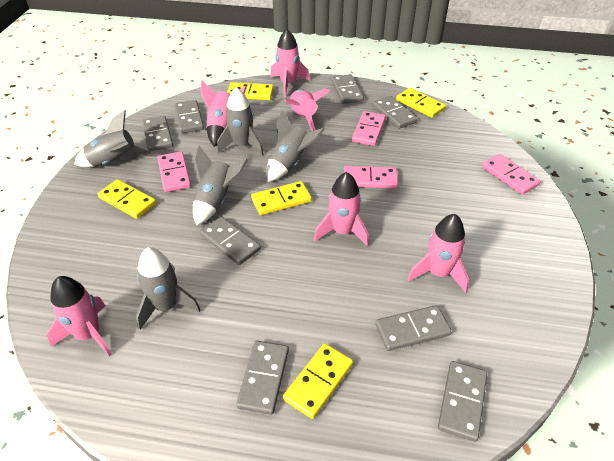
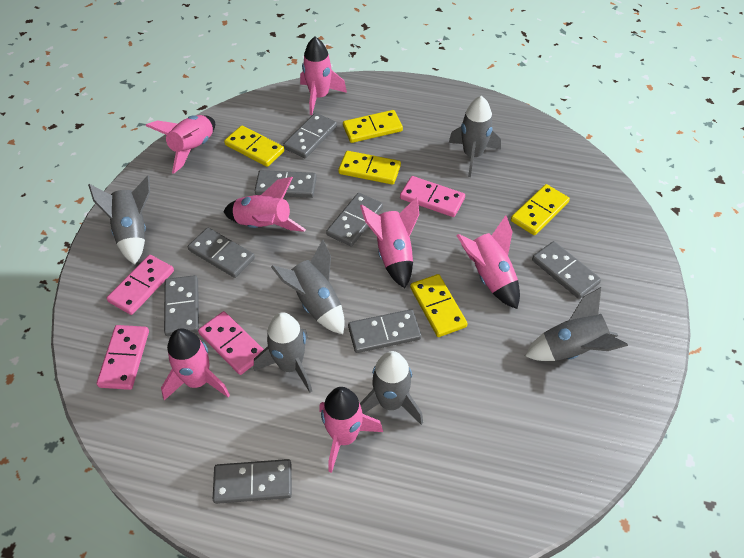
grey rocket: [74,110,150,167] [136,247,200,330] [193,145,248,226] [217,87,264,155] [266,110,324,182] = 5 -> [88,176,150,265] [254,312,312,393] [271,240,345,334] [360,351,423,425] [449,96,501,177] [525,287,628,361] = 6
pink rocket: [47,276,112,356] [201,80,247,147] [271,29,310,97] [285,89,330,131] [314,172,369,247] [407,214,469,292] = 6 -> [146,115,215,174] [161,328,230,400] [223,177,306,232] [300,37,347,115] [319,387,383,473] [360,197,419,288] [456,215,520,309] = 7

